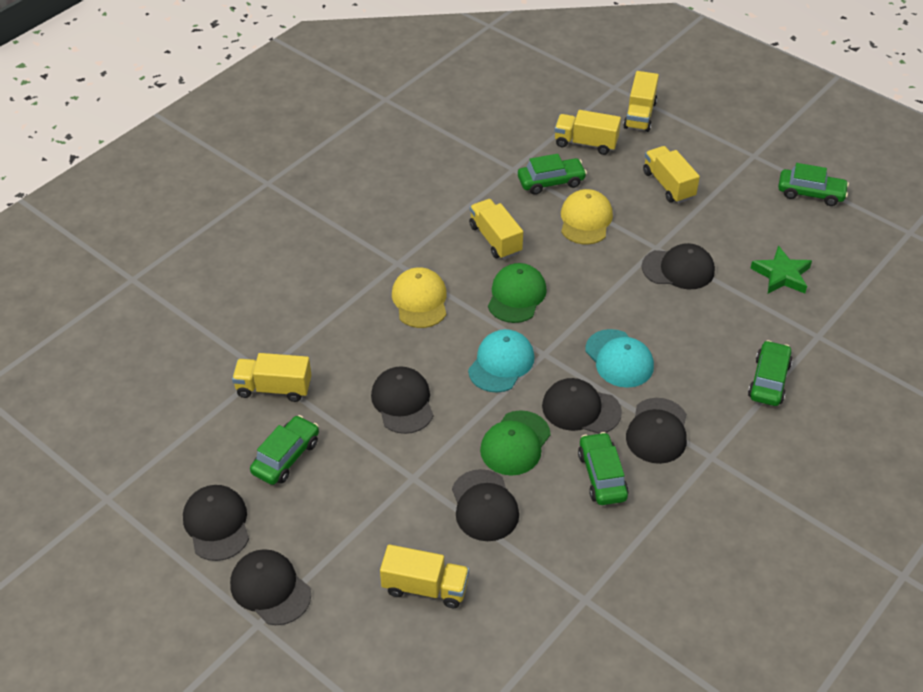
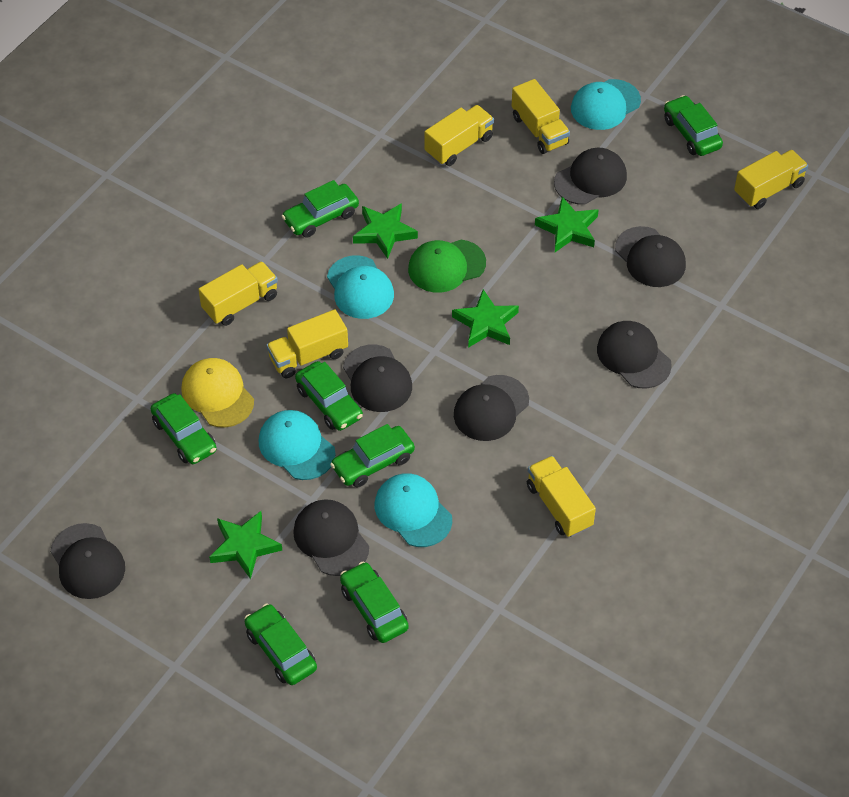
green cap: [480,410,551,476] [488,263,547,323] = 2 -> [408,240,486,293] = 1
green car: [250,415,319,485] [518,154,587,195] [578,432,629,505] [748,340,793,406] [778,163,849,206] = 5 -> [151,393,217,464] [244,603,317,685] [282,180,359,238] [295,361,363,431] [330,424,415,488] [340,562,409,643] [664,95,723,156] = 7
green star: [750,246,812,294] = 1 -> [209,511,282,579] [353,203,418,259] [452,289,519,348] [535,197,598,252] = 4
turquoise cap: [468,329,534,393] [585,329,654,388] = 2 -> [259,410,336,480] [327,255,394,319] [375,473,452,547] [571,79,641,130] = 4
yellow cap: [392,267,447,328] [561,189,613,245] = 2 -> [181,358,254,428] = 1

